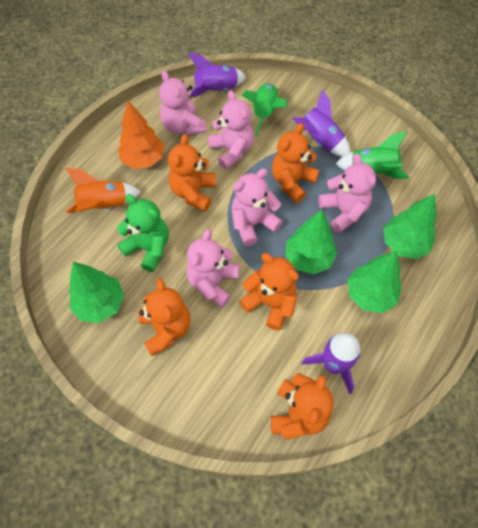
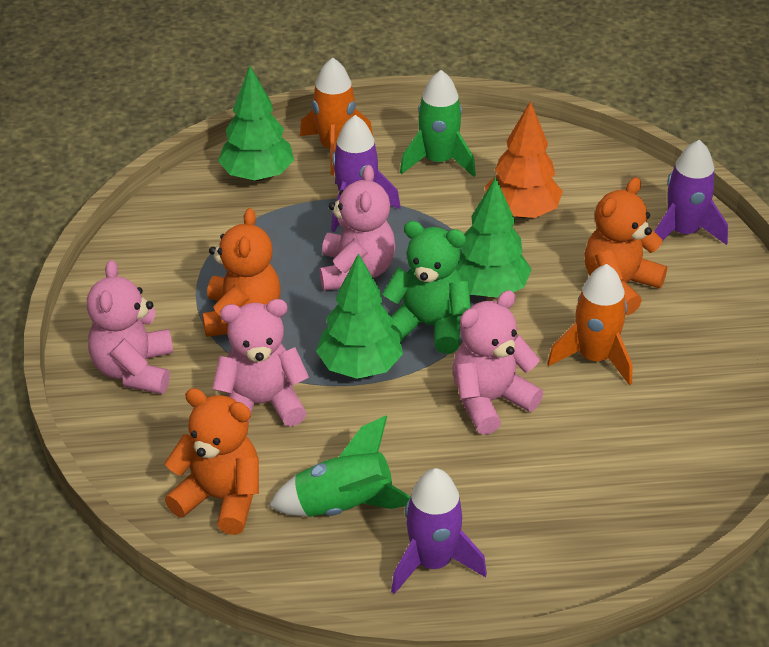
green tree: [69,262,124,323] [285,210,337,274] [347,251,402,313] [384,194,437,259] = 4 -> [218,66,294,181] [316,253,403,379] [456,177,532,298] = 3
orange rocket: [65,168,141,213] = 1 -> [300,58,373,175] [547,264,632,385] = 2
orange teddy bear: [138,278,191,356] [168,134,216,211] [239,253,299,331] [271,373,334,440] [272,123,319,203] = 5 -> [165,388,259,535] [202,208,280,337] [584,177,667,315] = 3
pink teddy bear: [159,71,207,136] [187,229,239,308] [208,90,254,169] [231,168,283,246] [318,154,376,233] = 5 -> [87,260,173,394] [213,299,309,427] [319,165,396,291] [452,290,543,435] = 4

